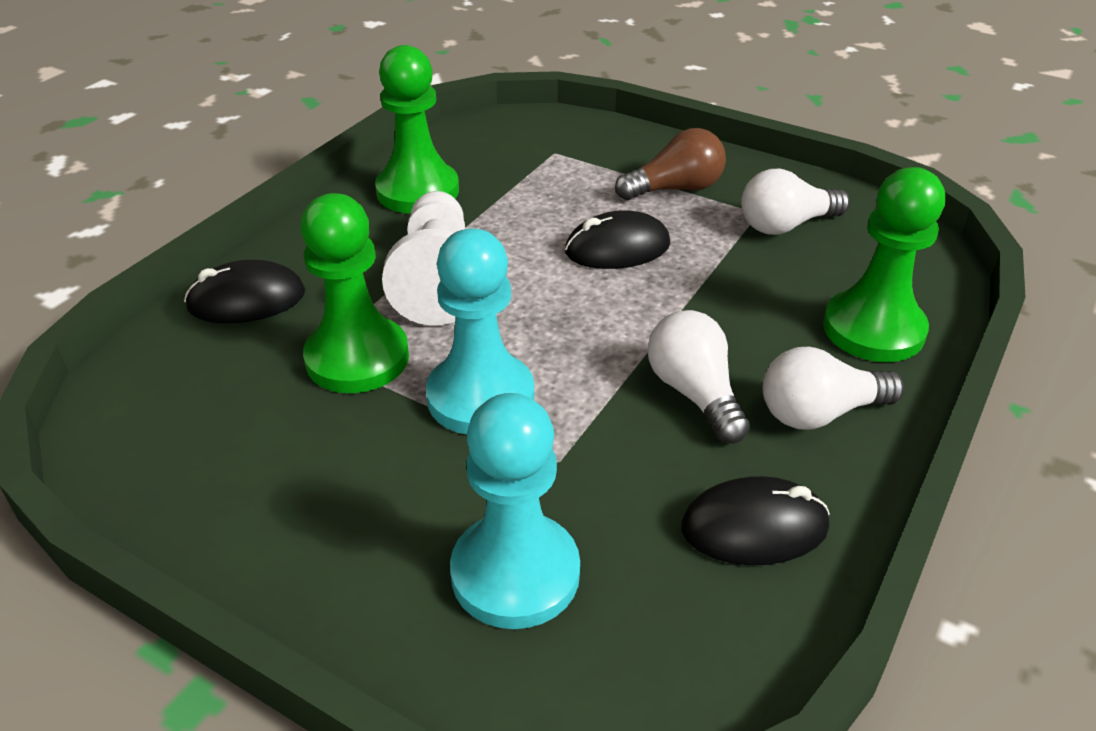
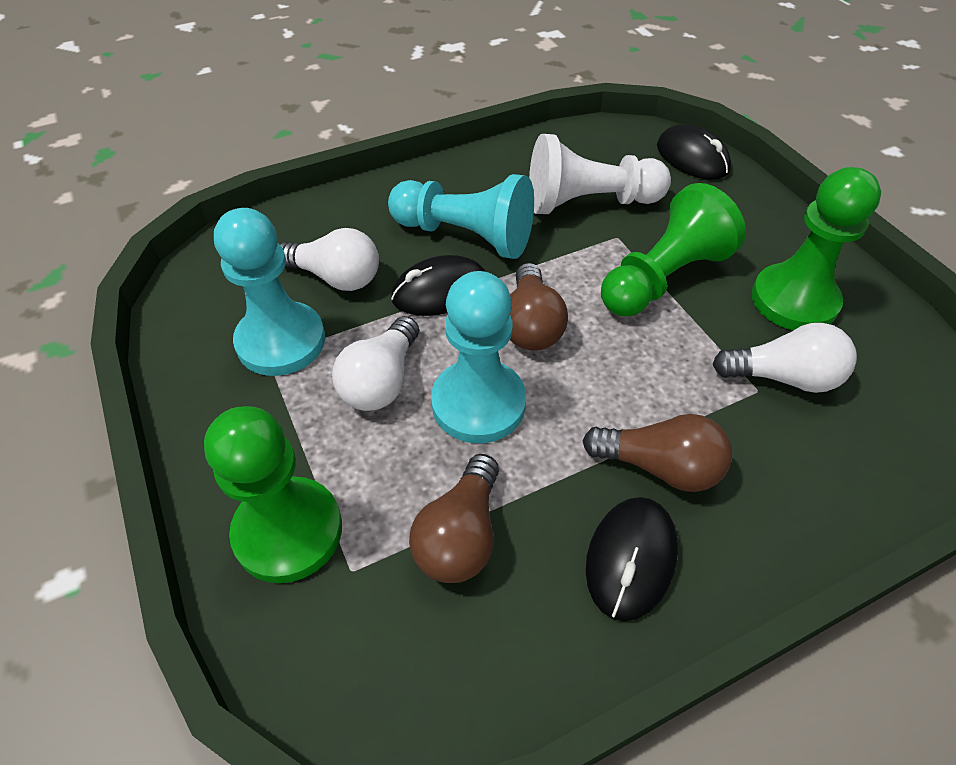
brown light bulb: [615,128,726,200] = 1 -> [409,454,499,583] [510,263,568,351] [582,414,732,492] = 3
turquoise pawn: [426,229,534,435] [450,393,580,629] = 2 -> [214,208,325,376] [388,174,534,259] [431,271,526,443] = 3

